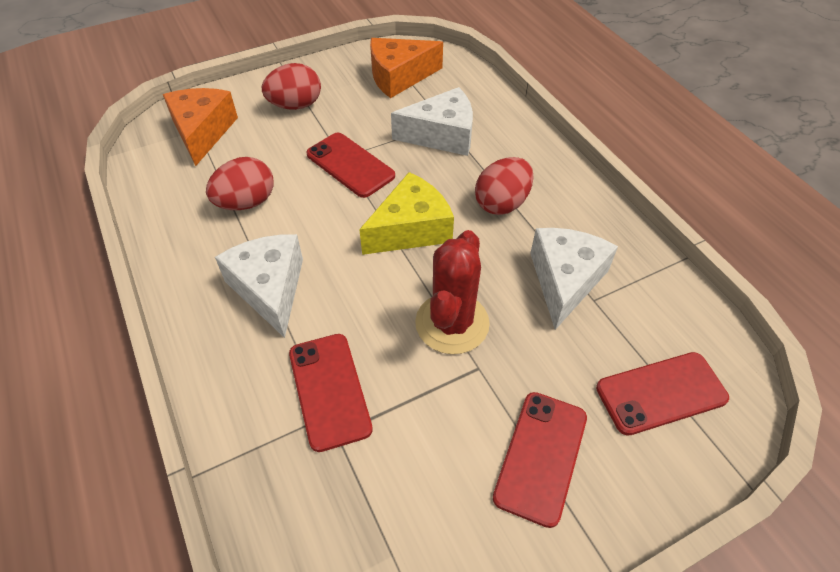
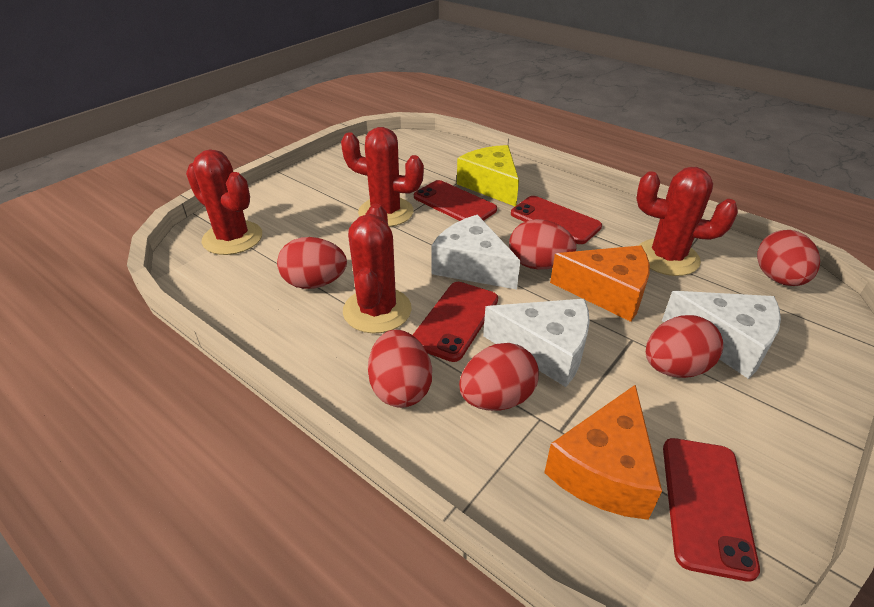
red cactus: [415,230,490,354] = 1 -> [186,149,262,255] [341,127,424,227] [343,204,412,333] [636,167,738,276] = 4
red egg: [206,157,274,210] [262,63,321,110] [475,157,534,215] = 3 -> [277,237,347,289] [368,329,432,408] [459,343,539,411] [509,219,576,270] [646,315,723,378] [757,230,820,286] = 6

